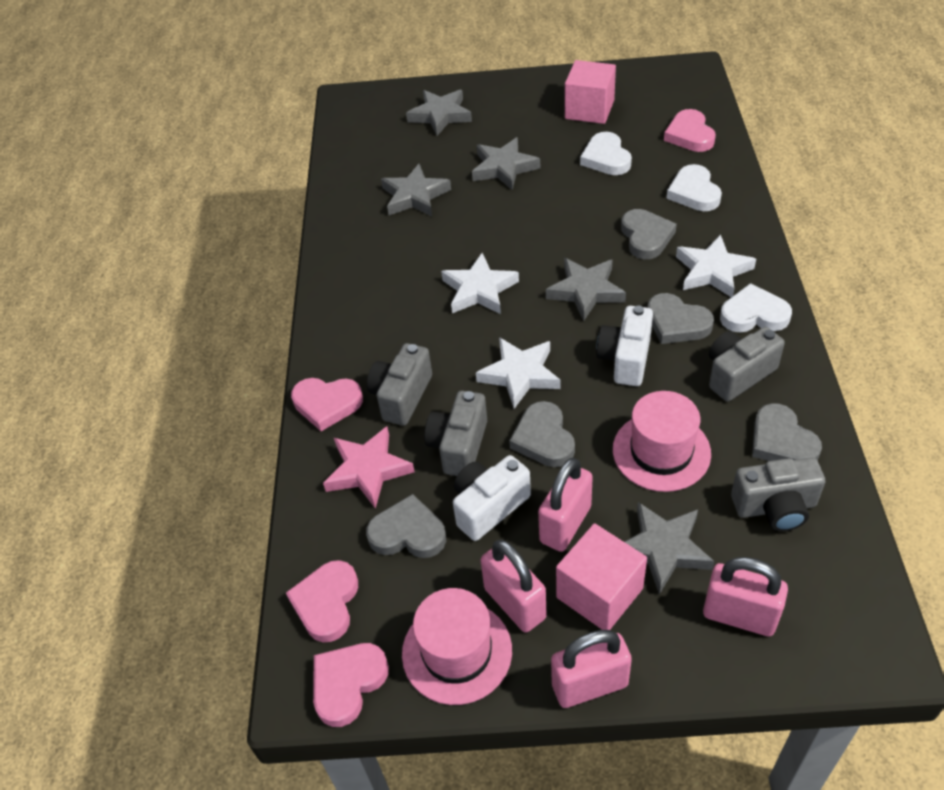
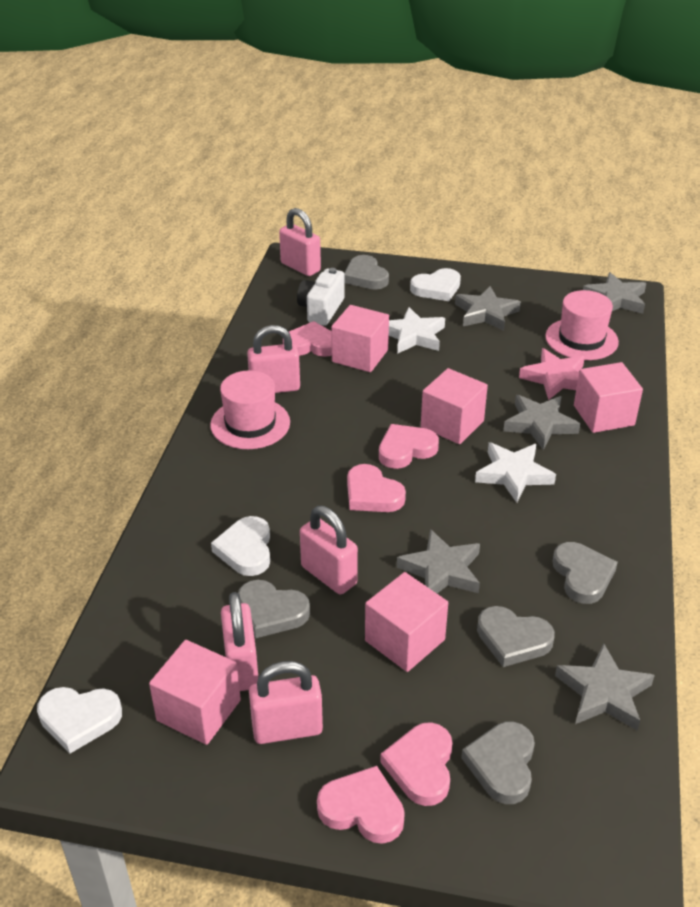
grey camera: [367,343,432,426] [424,391,487,476] [709,327,785,402] [731,457,825,531] = 4 -> none = 0
pink cube: [556,523,647,630] [565,60,616,124] = 2 -> [149,640,241,745] [331,305,389,372] [365,572,448,672] [421,368,488,444] [574,362,643,433] = 5
pink heart: [286,560,358,642] [291,378,363,431] [313,643,389,727] [664,109,716,152] = 4 -> [283,321,332,357] [317,766,405,844] [347,464,406,512] [379,424,439,469] [380,722,453,806] = 5
pink padlock: [481,540,547,633] [538,458,593,552] [551,630,632,708] [703,557,788,636] = 4 -> [221,592,258,691] [247,325,300,393] [249,661,323,744] [279,208,321,276] [300,506,358,594] = 5
white camera: [453,455,531,541] [596,306,653,386] = 2 -> [297,268,345,326] = 1
white star: [441,253,519,314] [476,337,561,409] [676,234,756,297] = 3 -> [389,307,445,354] [475,442,556,503] = 2

